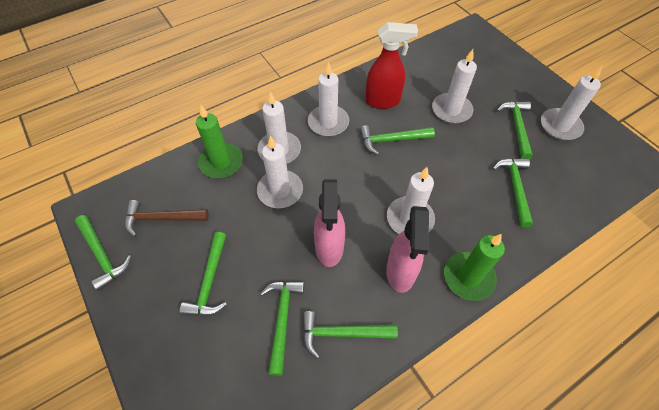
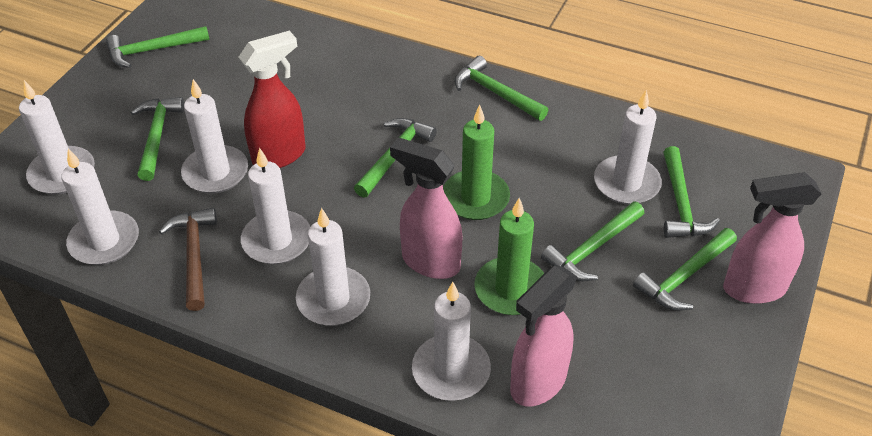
pink spray bottle: [314,179,345,267] [386,206,429,293] = 2 -> [390,137,462,279] [510,266,577,406] [723,172,821,304] = 3
white candle: [257,91,301,164] [257,136,303,208] [308,62,349,137] [387,167,435,234] [432,49,477,124] [541,66,602,140] = 6 -> [19,80,95,195] [61,149,139,265] [181,79,248,193] [241,147,310,264] [296,208,370,326] [412,282,491,401] [594,90,662,205] = 7

